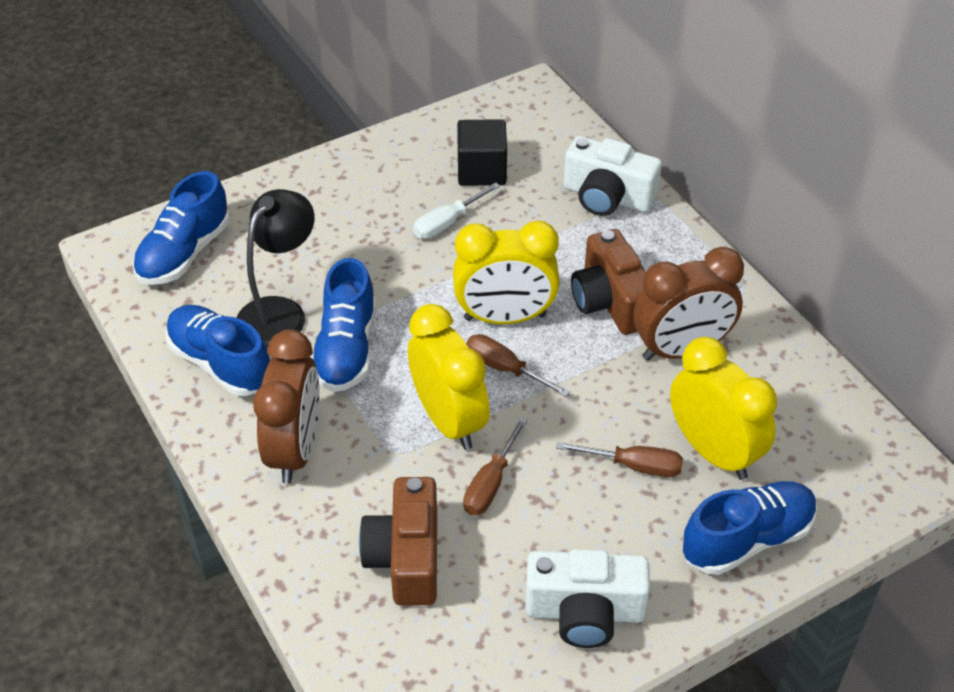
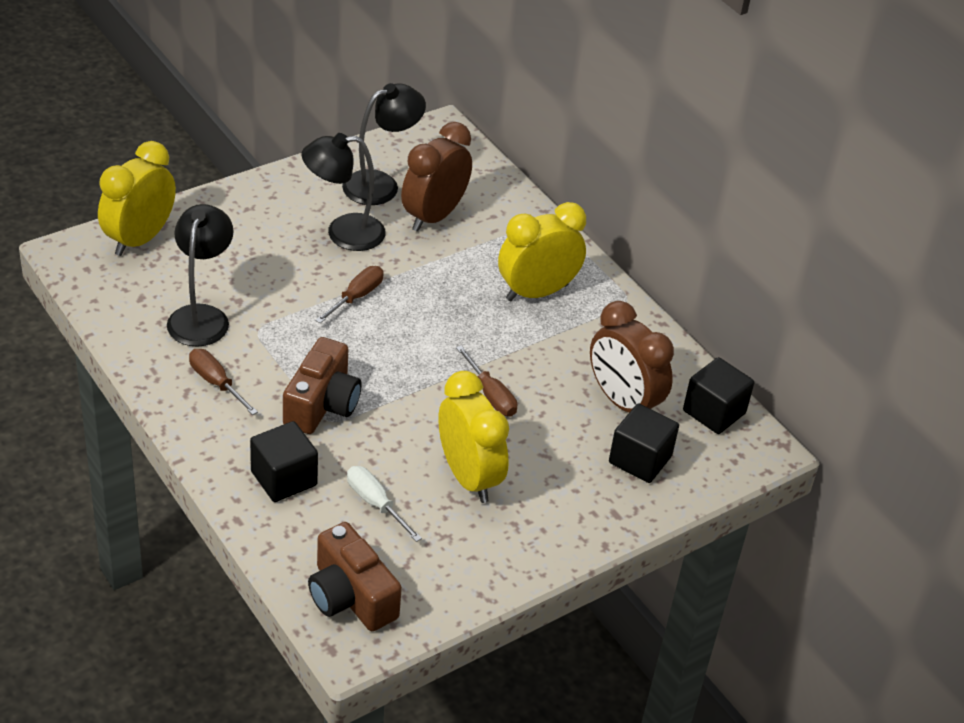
black cube: [457,119,507,186] = 1 -> [250,421,318,502] [609,404,679,483] [683,357,754,434] = 3
black lamp: [237,189,315,348] = 1 -> [167,204,234,347] [301,133,385,251] [342,83,426,205] = 3
blue shoe: [133,171,230,285] [165,305,270,396] [311,258,376,392] [682,481,817,575] = 4 -> none = 0
white camera: [525,549,650,648] [564,136,662,216] = 2 -> none = 0

